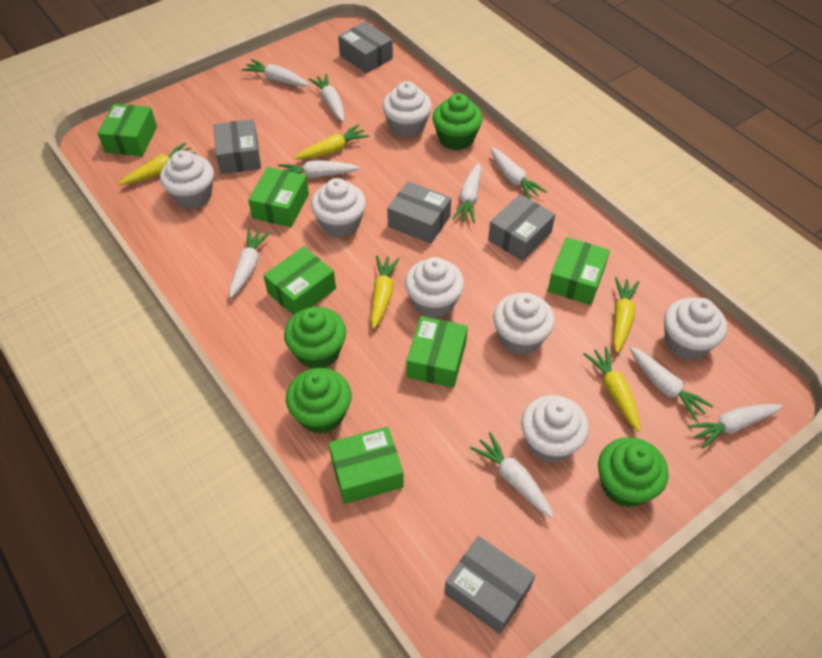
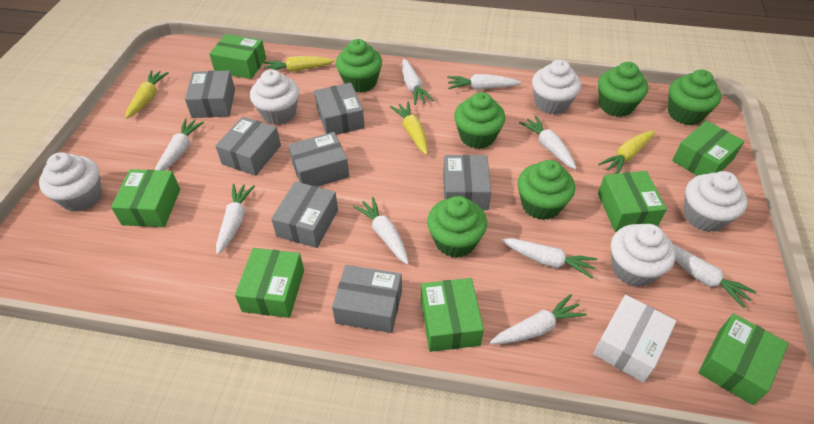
green box: [98,104,157,156] [248,167,309,227] [263,247,336,315] [329,427,404,504] [406,316,468,388] [548,237,610,305] = 6 -> [111,169,180,227] [209,34,266,79] [235,248,304,318] [421,278,484,352] [598,171,667,232] [672,120,744,176] [698,314,789,405] = 7
green cupcake: [284,307,346,368] [286,368,351,434] [432,93,483,151] [598,437,669,507] = 4 -> [336,39,382,93] [427,196,487,258] [454,92,505,149] [518,160,575,220] [598,62,648,117] [668,70,721,125] = 6
grey box: [214,119,261,174] [338,22,393,74] [387,181,451,244] [444,536,535,634] [488,194,555,261] = 5 -> [185,70,235,118] [215,116,281,176] [271,181,338,248] [288,132,349,186] [314,83,365,135] [332,265,402,333] [443,155,491,210] = 7
white box: none = 0 -> [593,295,676,383] = 1
white cupcake: [160,150,214,209] [311,178,366,238] [382,81,432,138] [405,257,464,319] [493,293,555,355] [521,395,589,463] [664,298,727,360] = 7 -> [39,152,102,212] [250,69,299,125] [532,60,581,115] [611,224,676,287] [684,171,748,232] = 5
yellow carrot: [119,143,196,185] [294,124,369,159] [371,256,400,329] [584,346,641,432] [613,277,640,353] = 5 -> [125,70,169,119] [263,56,335,72] [390,101,428,155] [598,130,655,174] = 4

